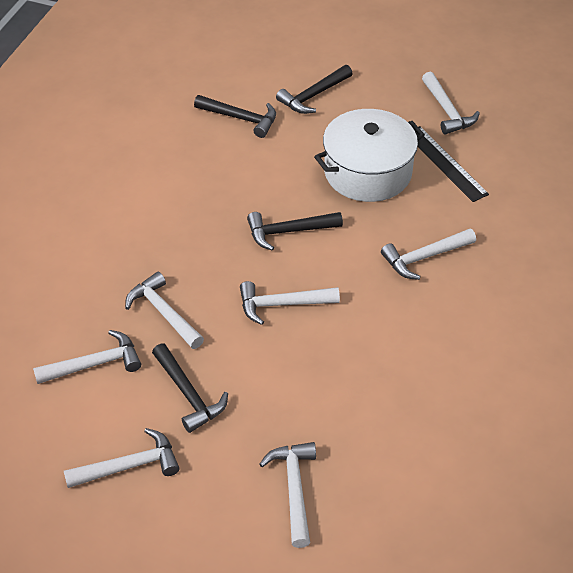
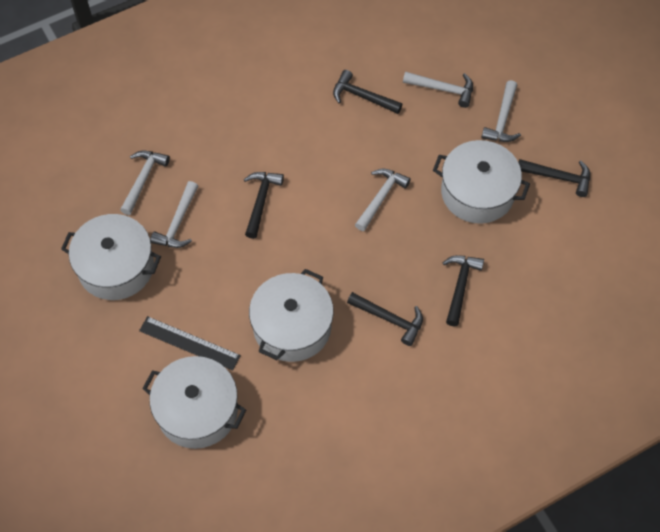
black hammer: [152,343,228,433] [194,95,276,138] [247,212,343,251] [276,65,353,114] = 4 -> [244,172,284,239] [333,70,403,114] [347,292,423,346] [442,255,484,326] [518,159,590,197] = 5
white hammer: [33,330,141,384] [64,428,179,488] [125,272,204,349] [240,281,340,325] [259,442,316,548] [381,229,476,280] [422,72,480,135] = 7 -> [120,150,170,215] [150,181,198,248] [355,168,411,231] [403,72,473,108] [481,80,521,142] = 5
white pot: [314,109,425,202] = 1 -> [61,214,161,300] [142,356,246,449] [249,269,334,362] [433,140,530,224] = 4

